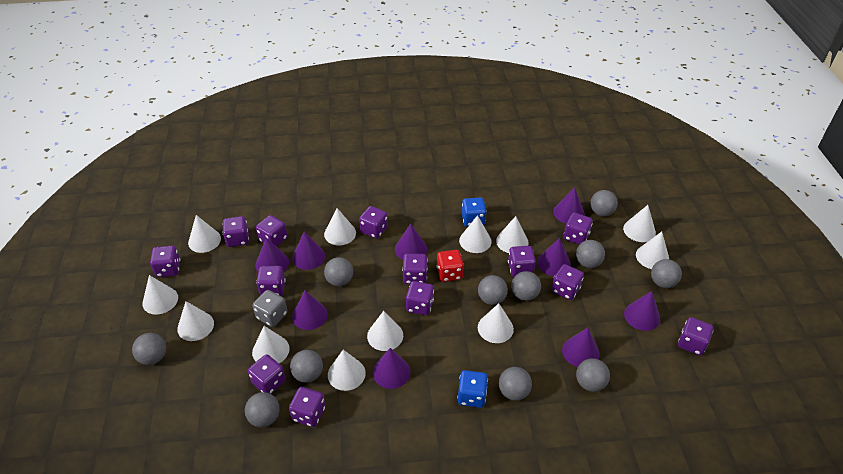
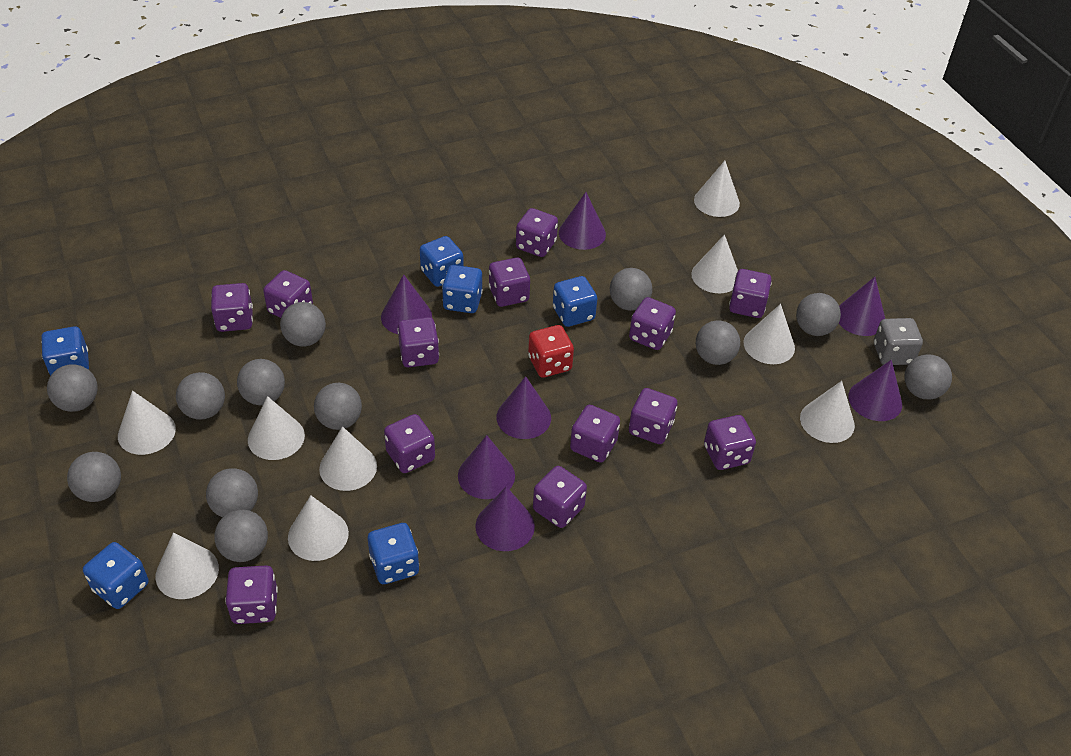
blue dice: [457,370,488,408] [462,197,487,227] = 2 -> [41,326,89,376] [83,542,149,609] [368,523,419,584] [420,236,464,287] [442,265,483,313] [553,276,597,327] = 6
grey ball: [132,333,166,365] [245,392,280,427] [290,350,323,383] [324,257,353,286] [478,275,508,305] [499,367,532,401] [511,271,541,301] [576,240,605,268] [576,358,610,392] [590,190,618,216] [651,259,682,288] = 11 -> [47,364,98,412] [67,452,121,502] [176,372,225,420] [206,468,258,517] [214,510,268,562] [237,359,285,405] [280,302,326,347] [314,383,362,430] [610,268,652,311] [696,320,740,365] [796,293,841,336] [904,354,952,400] = 12
purple cone: [256,238,289,272] [292,232,325,270] [292,290,328,330] [373,348,410,389] [395,223,427,260] [537,238,571,276] [553,187,585,223] [562,328,600,367] [624,291,660,331] = 9 -> [381,274,432,334] [458,435,515,499] [475,486,535,551] [496,376,551,439] [559,192,606,250] [839,277,885,336] [848,360,902,421] = 7
white cone: [142,275,178,315] [177,301,214,341] [188,215,221,253] [252,326,290,363] [324,208,356,245] [328,350,366,391] [367,311,403,351] [459,215,492,253] [478,303,514,343] [496,216,528,253] [623,205,656,242] [636,232,669,269] = 12 -> [118,391,176,455] [156,533,219,599] [248,396,305,460] [288,495,349,561] [319,426,377,491] [691,235,738,293] [694,161,740,217] [743,304,795,364] [800,381,855,443] = 9

